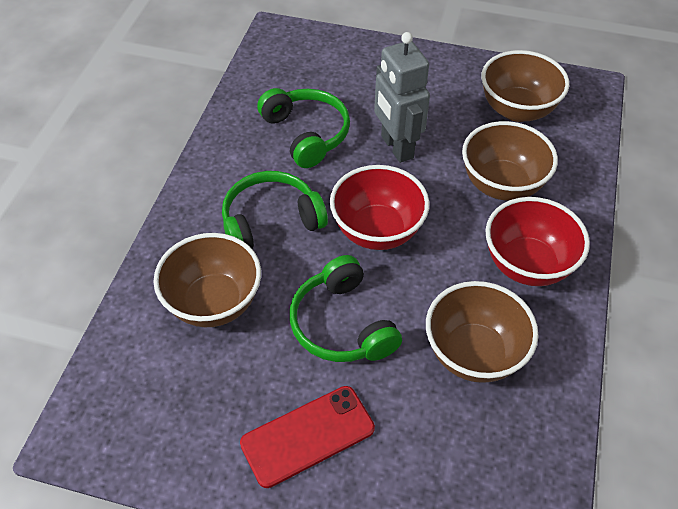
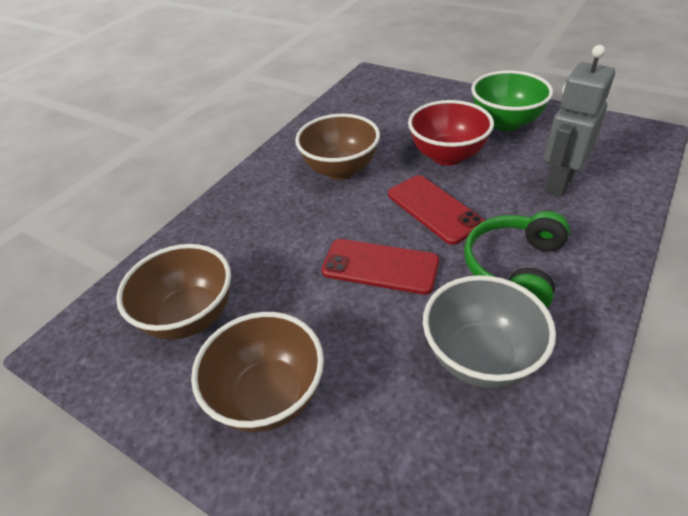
brown bowl: [154,233,261,327] [426,281,538,383] [462,121,558,201] [481,50,569,122] = 4 -> [116,244,231,340] [191,312,324,432] [295,114,380,180] = 3
green bowl: none = 0 -> [471,70,553,131] = 1
green headphones: [222,171,328,249] [257,88,350,168] [290,255,402,362] = 3 -> [464,211,570,308] = 1
grey bowl: none = 0 -> [423,275,556,388] = 1
red bowl: [330,165,430,250] [486,197,590,286] = 2 -> [408,100,494,165] = 1
red phone: [240,386,375,488] = 1 -> [321,239,439,295] [388,175,485,245] = 2

